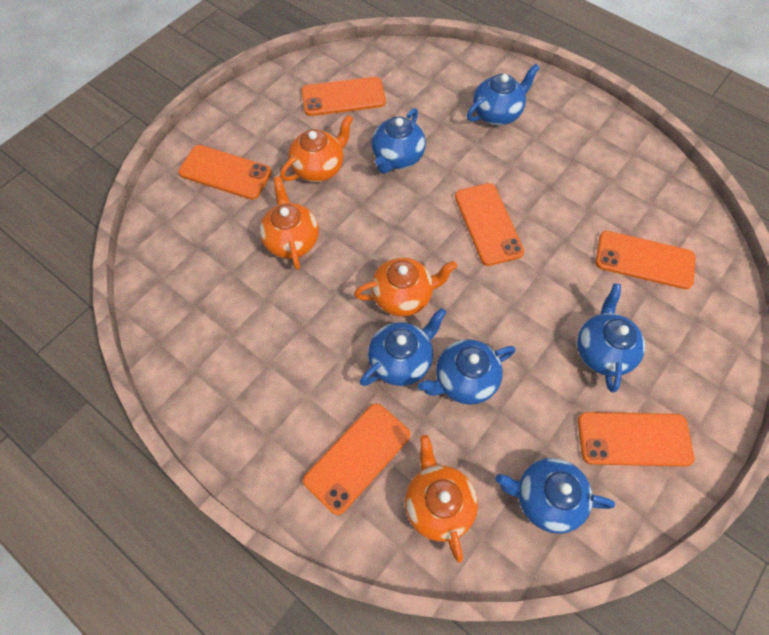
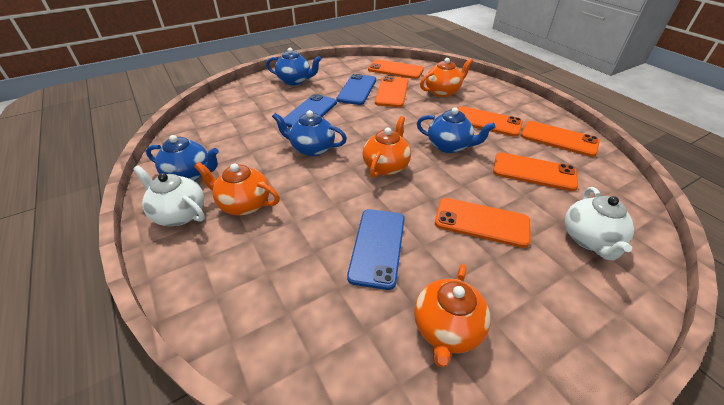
blue phone: none = 0 -> [283,94,337,128] [337,74,376,105] [347,209,405,290] = 3
blue teapot: [360,308,447,386] [371,108,426,174] [418,339,515,405] [467,64,540,125] [496,458,615,534] [577,283,645,392] = 6 -> [146,135,219,181] [266,48,321,86] [272,110,347,157] [417,107,496,153] = 4
white teapot: none = 0 -> [133,165,205,226] [565,187,634,261] = 2

